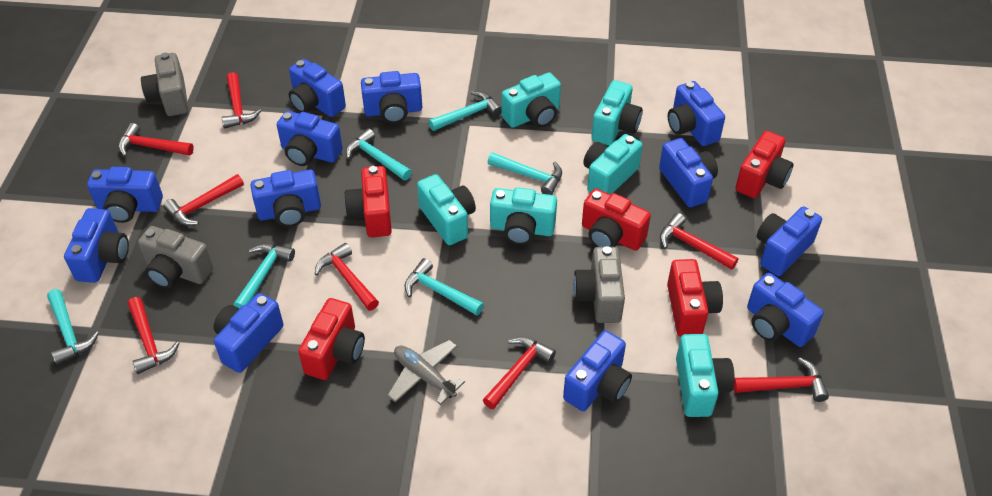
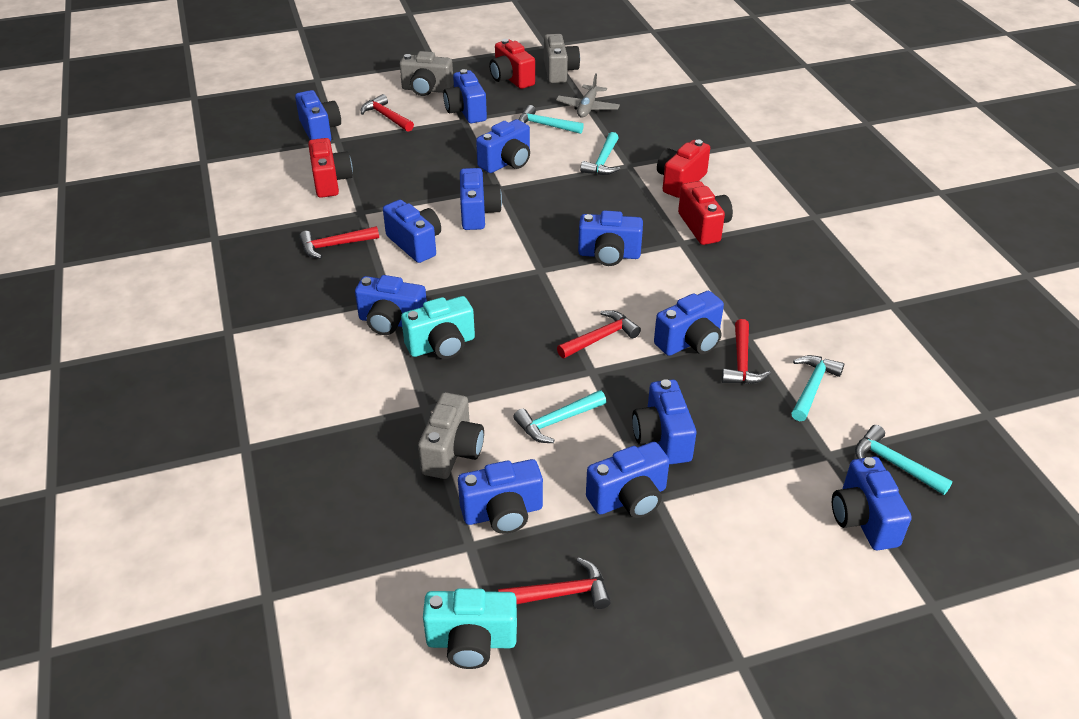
red camera: [298,298,365,380] [344,166,392,237] [582,189,651,251] [667,259,723,337] [735,131,794,198] = 5 -> [308,138,353,198] [489,39,535,89] [657,140,710,198] [678,181,733,245] = 4
red hammer: [118,123,194,157] [128,297,180,374] [163,174,244,226] [222,72,262,129] [315,243,379,311] [483,336,556,409] [660,213,739,270] [733,358,829,402] = 8 -> [299,226,379,259] [361,94,414,132] [498,557,611,609] [557,310,641,358] [722,319,771,384] = 5
turquoise camera: [417,174,476,245] [490,187,557,245] [502,72,561,128] [583,134,643,195] [591,80,643,145] [676,334,735,417] = 6 -> [401,296,475,359] [423,588,517,669] = 2
turquoise hammer: [47,289,99,365] [234,243,295,309] [346,128,412,180] [404,258,484,316] [429,91,502,131] [488,152,562,195] = 6 -> [514,390,606,443] [519,105,584,134] [580,132,620,175] [791,355,844,421] [855,425,953,495] = 5

